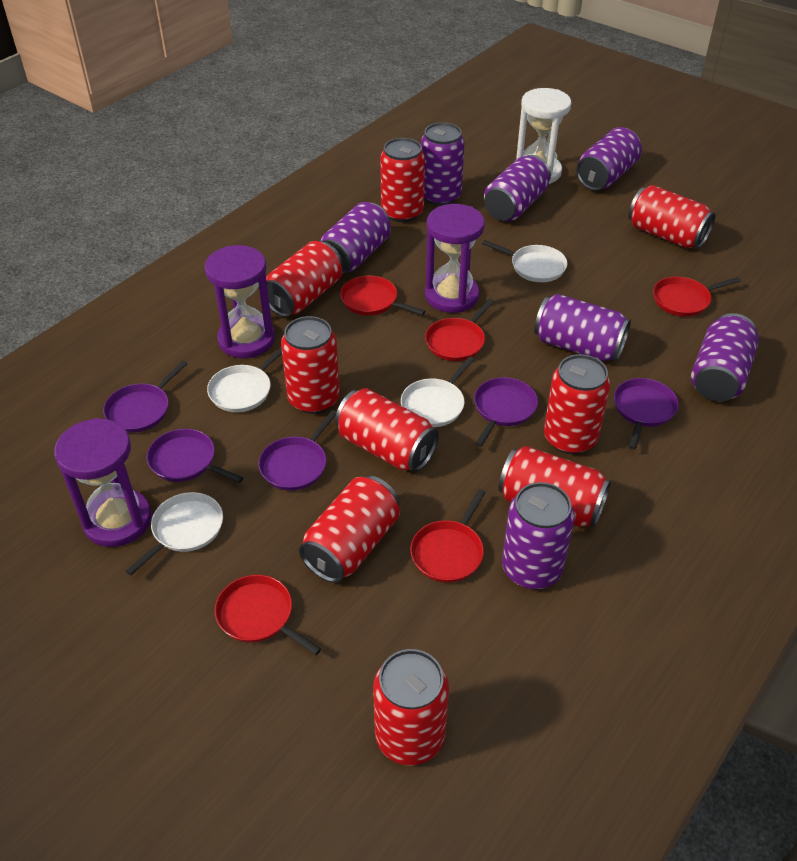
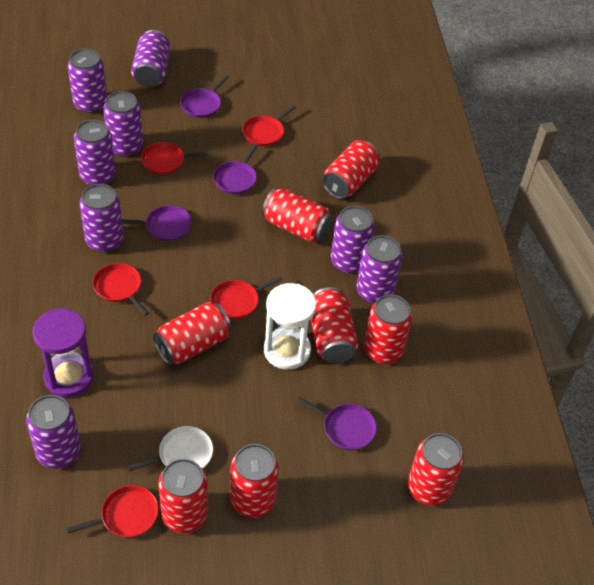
purple can: [320,202,391,275] [421,122,465,206] [484,155,551,222] [502,482,575,589] [534,294,631,361] [576,127,642,190] [691,313,759,402] = 7 -> [26,395,81,469] [68,49,107,113] [74,120,116,185] [80,184,124,252] [103,91,143,157] [131,30,171,87] [331,206,375,274] [356,235,402,303] = 8
purple hourglass: [54,418,151,547] [205,245,275,358] [425,204,485,313] = 3 -> [32,309,94,397] = 1
purple pan: [103,361,187,433] [147,429,244,483] [258,410,337,491] [474,377,538,447] [614,378,679,450] = 5 -> [122,205,192,241] [180,75,229,118] [213,144,258,194] [297,397,376,450] = 4
red can: [266,241,343,317] [281,316,340,414] [299,475,400,583] [335,388,439,472] [373,649,449,765] [380,138,425,222] [498,446,611,527] [544,354,610,454] [628,185,716,249] = 9 -> [153,302,231,365] [158,459,208,533] [230,444,279,518] [262,188,333,243] [311,287,358,363] [322,140,380,199] [364,294,412,364] [408,433,464,506] = 8
white pan: [126,492,223,575] [207,348,282,412] [401,357,474,427] [482,240,567,282] = 4 -> [127,426,213,471] = 1

